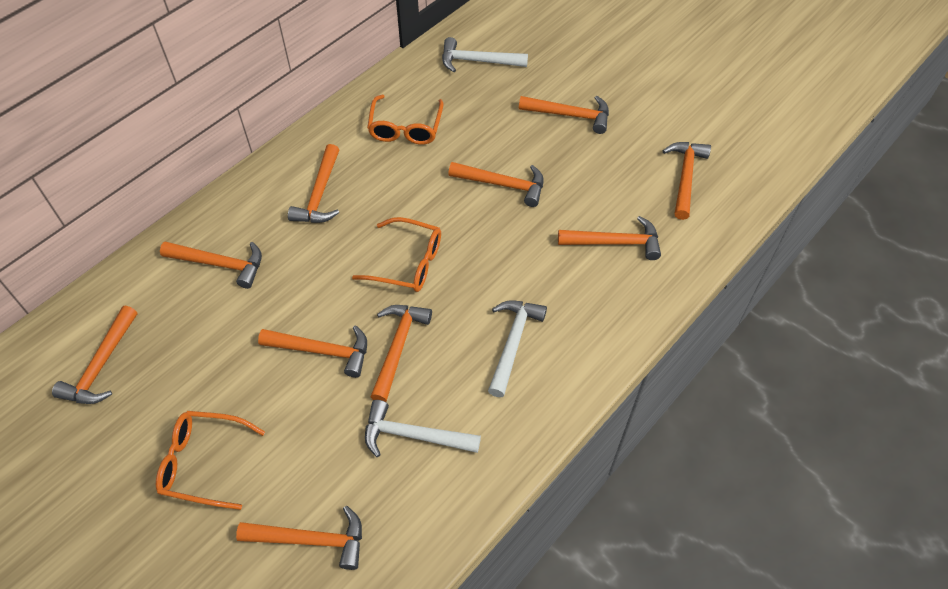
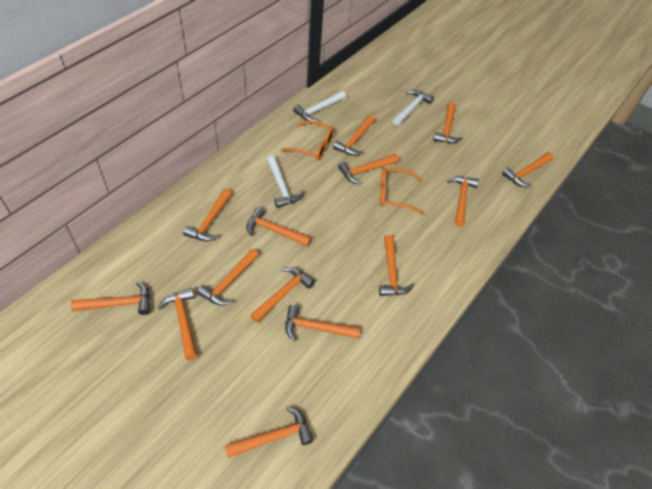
orange glasses: [156,411,265,510] [352,217,441,292] [367,95,444,145] = 3 -> [280,120,334,160] [380,168,424,214] = 2
orange hammer: [52,306,137,404] [160,242,262,289] [236,506,362,570] [258,325,367,378] [288,144,339,223] [370,305,432,402] [448,162,544,207] [519,96,609,134] [558,216,661,260] [663,142,711,220] = 10 -> [71,281,150,315] [158,288,198,360] [183,189,232,241] [197,249,259,306] [225,406,314,458] [246,207,312,247] [250,267,315,323] [285,305,360,341] [333,115,375,156] [338,154,399,184] [379,235,414,296] [433,102,463,144] [447,176,479,227] [502,152,554,187] = 14

